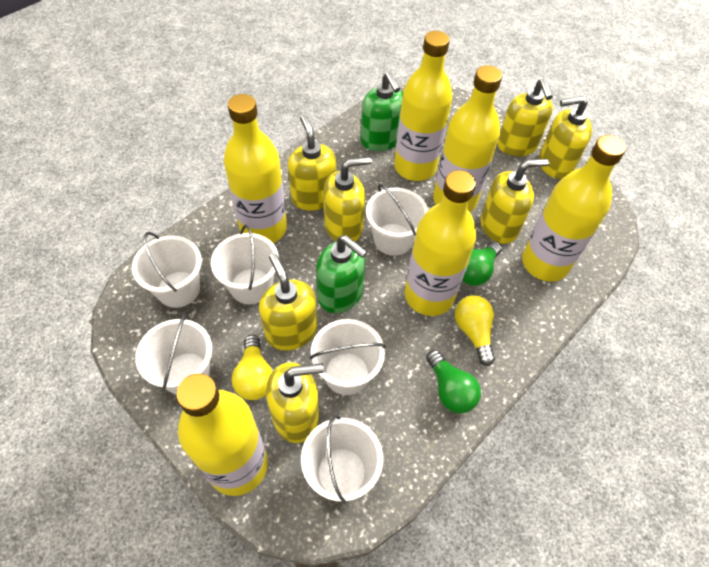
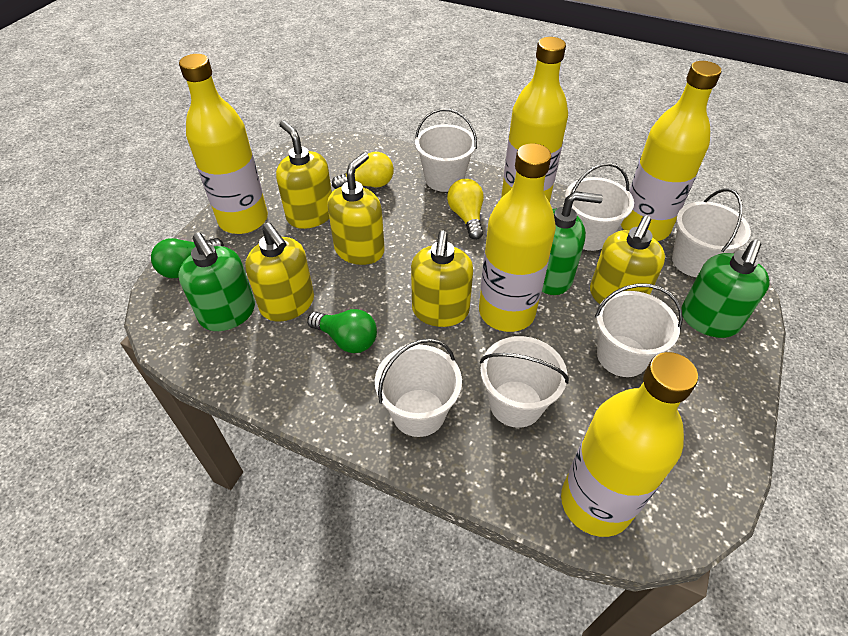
green soap dispenser: [316,235,367,313] [360,72,403,151] = 2 -> [179,232,255,331] [542,191,603,295] [681,240,770,338] = 3
yellow bottle: [176,373,268,496] [224,94,287,243] [394,31,452,181] [405,170,476,316] [433,65,502,212] [522,135,626,281] = 6 -> [179,54,268,234] [479,143,556,332] [501,37,568,203] [561,352,698,537] [621,61,721,241] = 5
yellow soap dispenser: [259,253,317,350] [266,362,324,443] [288,115,336,211] [323,157,372,242] [480,159,550,244] [497,78,553,156] [539,96,592,179] = 7 -> [245,223,314,322] [276,120,332,229] [327,152,385,265] [411,231,473,327] [590,215,665,304] = 5

